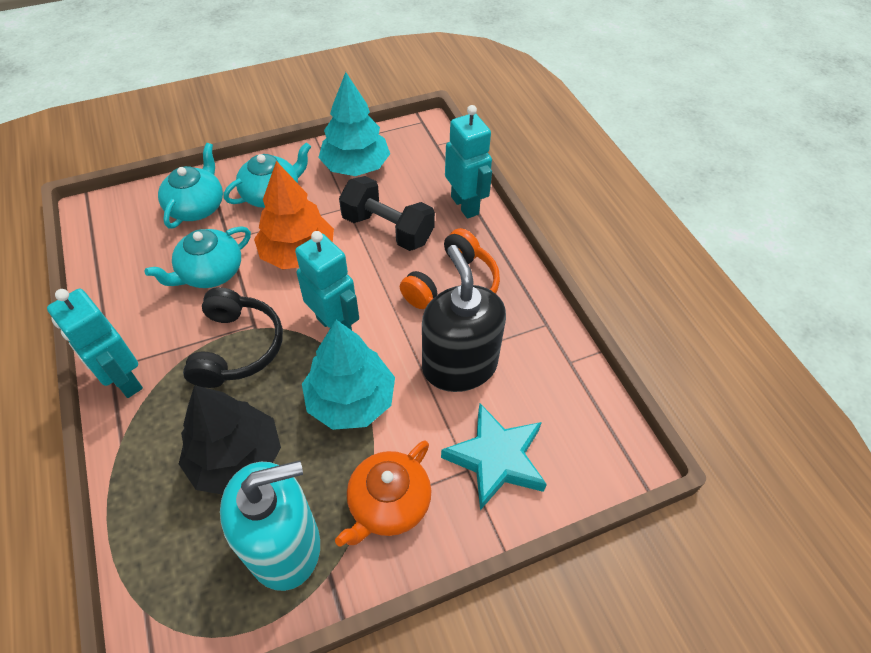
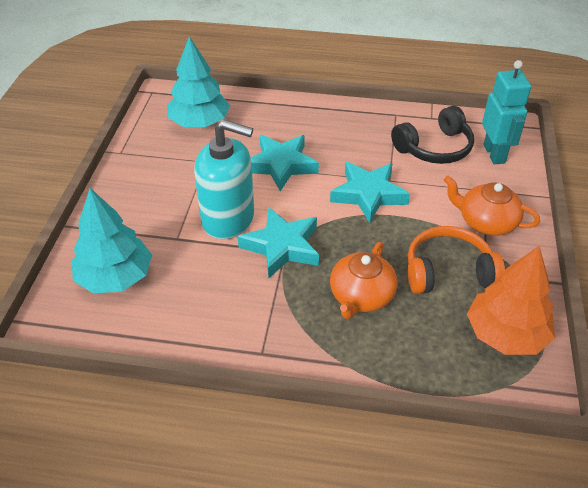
black dumbbell: [339,176,435,251] = 1 -> none = 0
black soap dispenser: [422,245,506,392] = 1 -> none = 0
black tree: [179,385,281,495] = 1 -> none = 0
orange teapot: [335,440,431,547] = 1 -> [330,242,397,319] [444,176,540,236] = 2
turquoise robot: [47,289,143,398] [295,231,359,330] [445,105,492,219] = 3 -> [482,60,531,164] = 1
turquoise star: [441,404,547,510] = 1 -> [238,208,319,278] [251,135,319,191] [330,162,410,223] = 3
turquoise teapot: [145,226,251,288] [158,143,223,229] [223,142,311,208] = 3 -> none = 0

